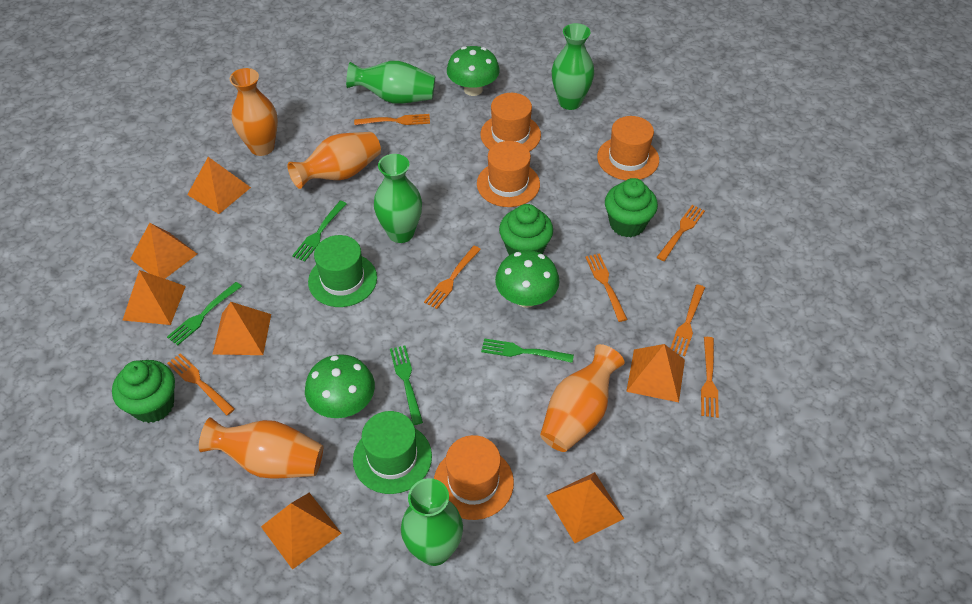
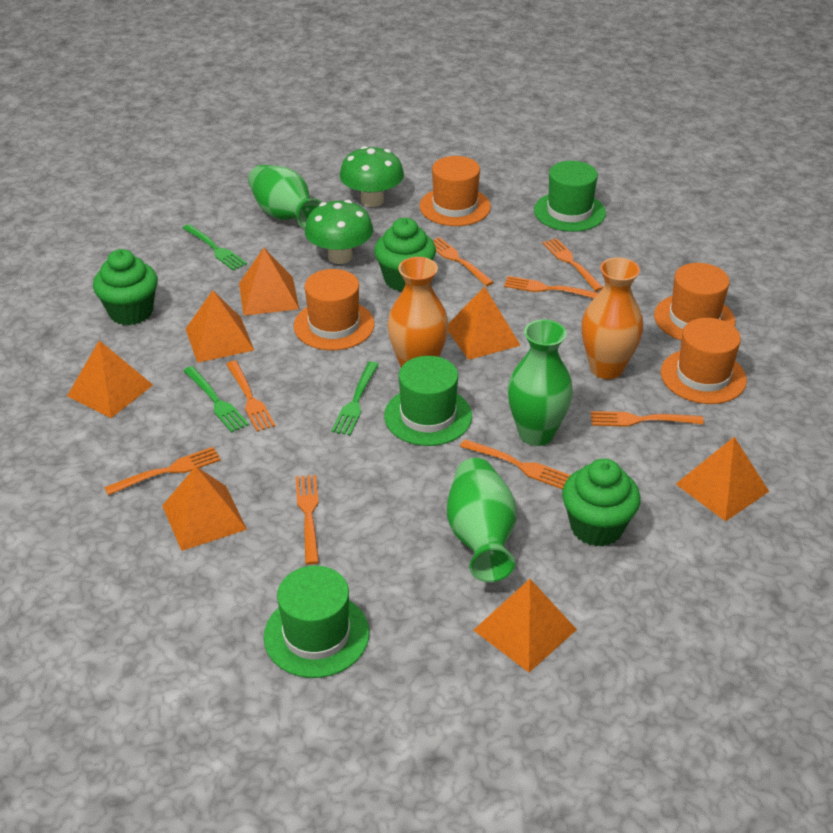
green fork: [167,282,242,345] [292,201,347,262] [390,345,423,425] [481,338,574,363] = 4 -> [183,224,247,271] [183,366,249,432] [331,361,379,435] = 3
green hat: [308,235,377,307] [353,411,432,494] = 2 -> [264,566,369,678] [384,356,472,446] [534,161,606,232] = 3
green mushroom: [305,354,375,418] [447,46,500,96] [495,250,559,308] = 3 -> [305,200,373,264] [340,146,404,207] = 2
green vase: [346,61,435,104] [374,154,422,243] [401,478,463,566] [551,23,594,110] = 4 -> [248,165,322,229] [447,458,517,582] [508,320,573,446] = 3
orange fork: [167,353,235,415] [354,114,430,125] [424,246,481,309] [585,253,628,322] [657,205,705,261] [670,285,705,356] [701,337,719,418] = 7 -> [104,447,221,495] [226,361,275,432] [296,475,319,565] [433,237,494,286] [460,439,571,489] [504,276,598,298] [542,238,603,291] [591,411,704,427] = 8
orange vase: [199,417,323,479] [230,68,278,156] [287,132,381,189] [540,344,625,452] = 4 -> [387,257,449,367] [582,257,643,379] = 2

